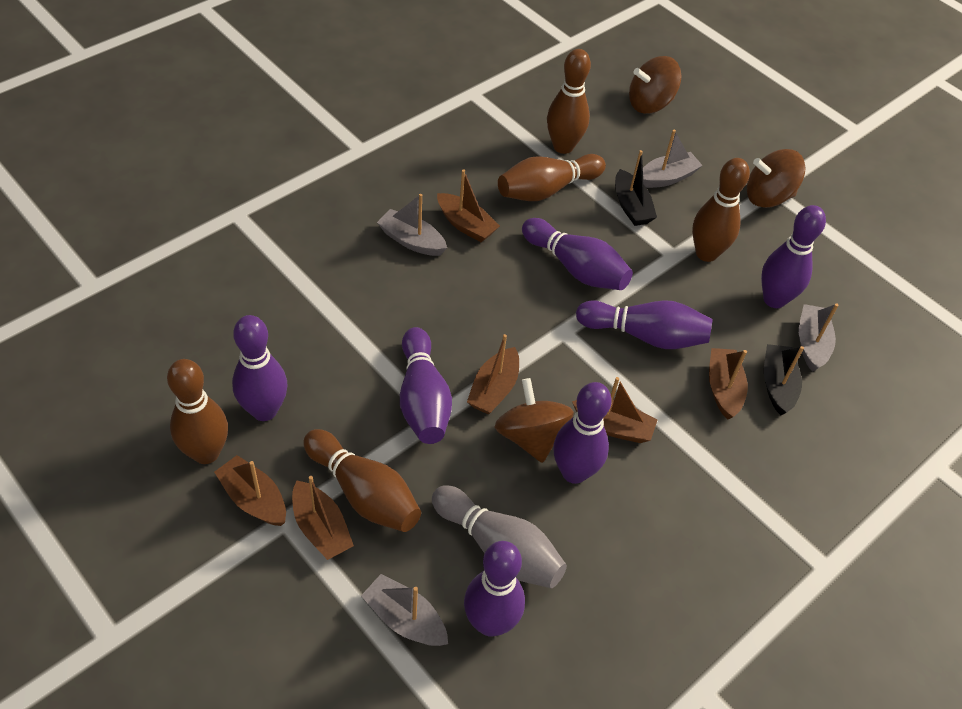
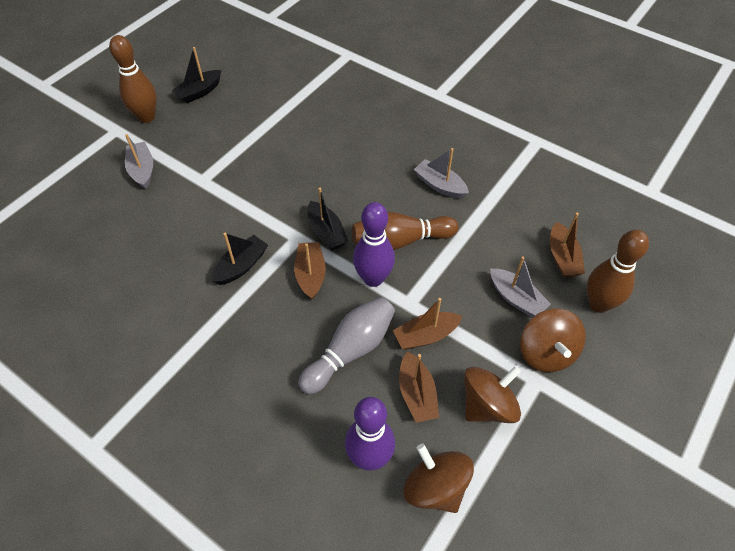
black boat: [615,150,657,226] [764,344,804,415] = 2 -> [172,47,221,103] [212,233,268,285] [307,188,348,251] = 3
brown boat: [214,455,286,526] [292,476,354,560] [437,169,500,242] [467,334,519,414] [572,377,657,443] [709,348,748,420] = 6 -> [294,242,326,300] [393,298,462,350] [399,351,439,423] [550,213,585,277] = 4
brown bowling pin: [167,359,228,464] [303,429,421,532] [498,154,606,201] [547,49,591,154] [692,158,750,262] = 5 -> [109,35,157,123] [352,212,459,250] [587,230,649,313] = 3
grey boat: [361,574,448,646] [377,194,447,256] [643,130,703,188] [799,303,839,372] = 4 -> [125,134,153,189] [414,148,469,199] [490,256,551,318] = 3
purple bowling pin: [232,315,288,421] [400,327,452,444] [464,541,525,637] [522,218,633,290] [553,382,612,484] [576,300,713,349] [761,205,826,308] = 7 -> [345,397,395,471] [353,202,395,287] = 2

